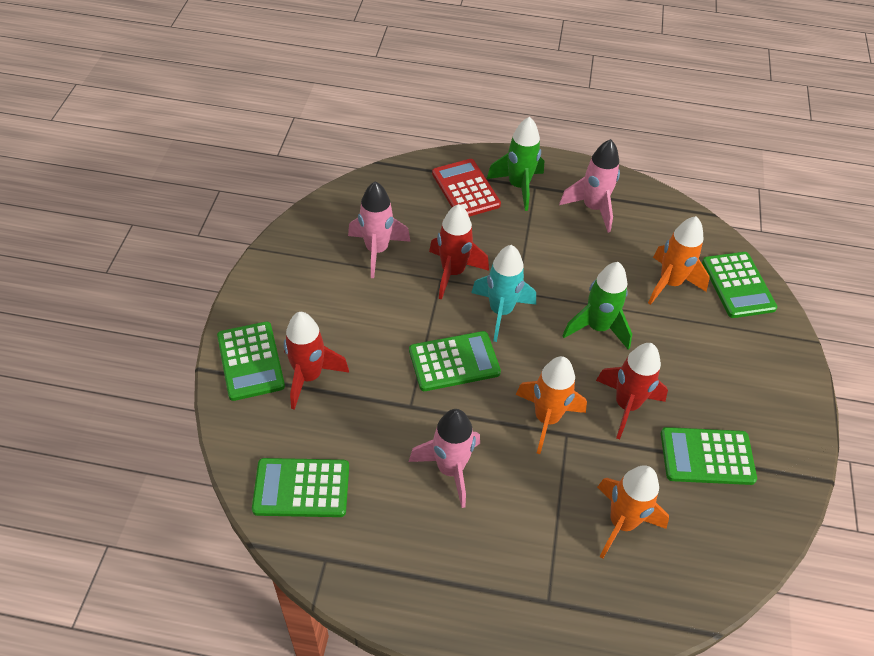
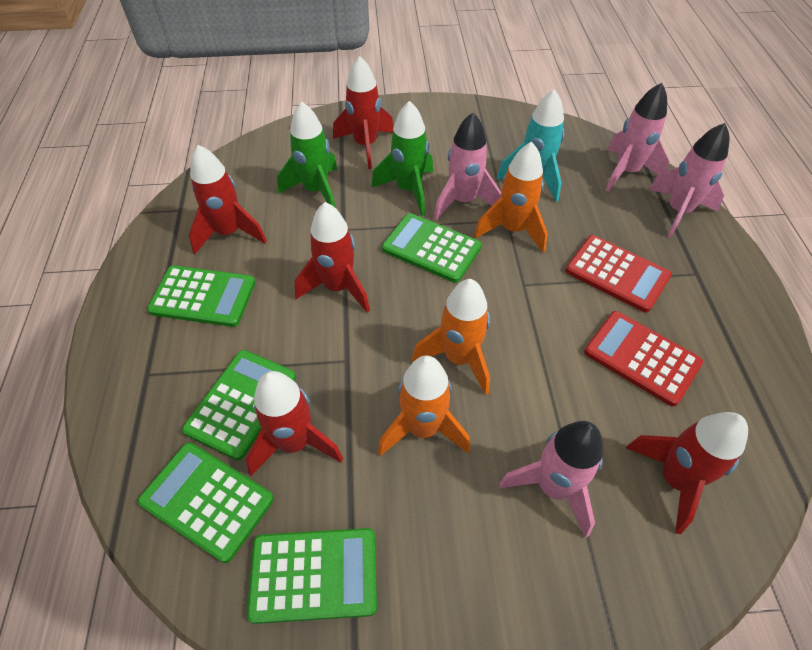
pink rocket: [348,181,411,278] [409,409,480,508] [559,139,620,233] = 3 -> [434,113,501,220] [499,421,603,538] [606,83,669,192] [649,123,729,238] = 4
red calculator: [432,159,501,217] = 1 -> [565,235,672,313] [584,311,703,407] = 2
red rocket: [284,312,349,410] [429,204,489,300] [596,343,668,439] = 3 -> [189,145,267,254] [246,371,343,476] [295,202,370,313] [333,56,394,169] [626,412,748,534] = 5

